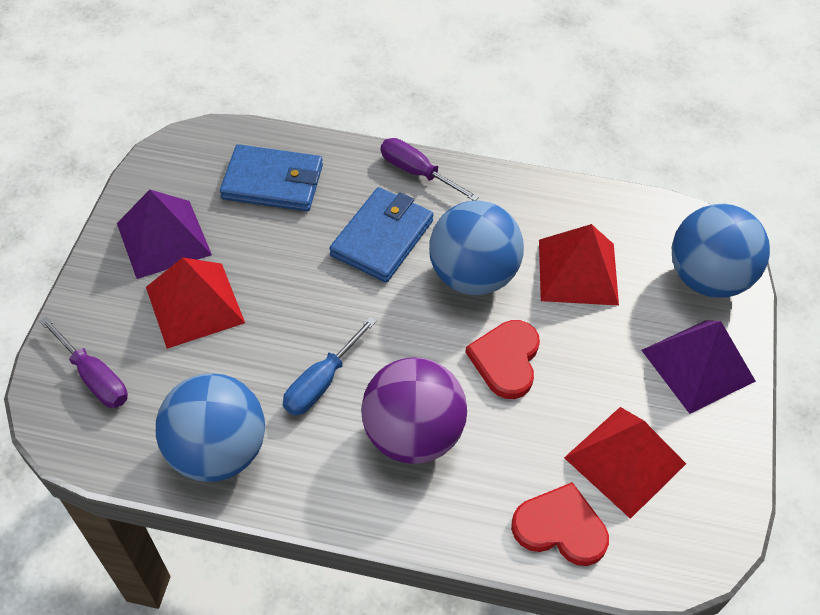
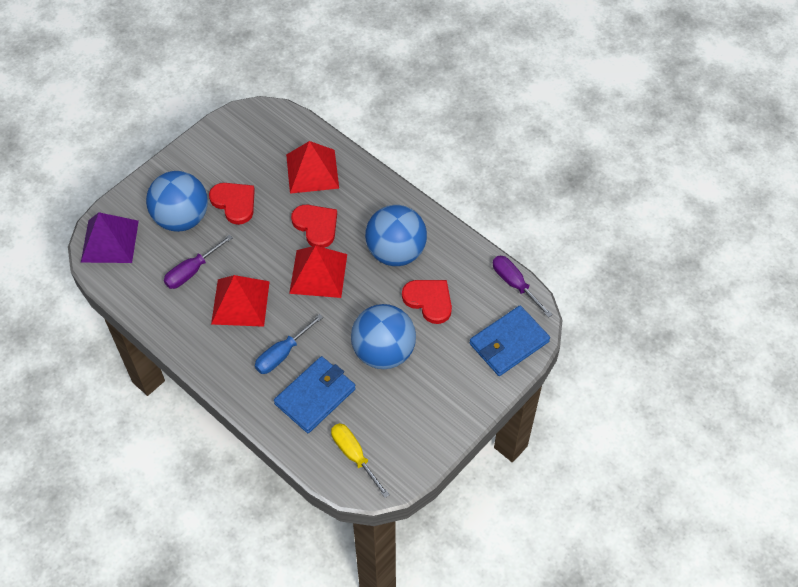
purple ball: [361,357,467,464] = 1 -> none = 0
purple pyramid: [117,190,212,279] [641,320,756,414] = 2 -> [81,212,139,263] = 1
red heart: [465,320,540,399] [511,482,609,566] = 2 -> [209,183,255,225] [291,205,337,248] [402,280,452,324] = 3
yellow screwdriver: none = 0 -> [331,423,390,498] = 1

